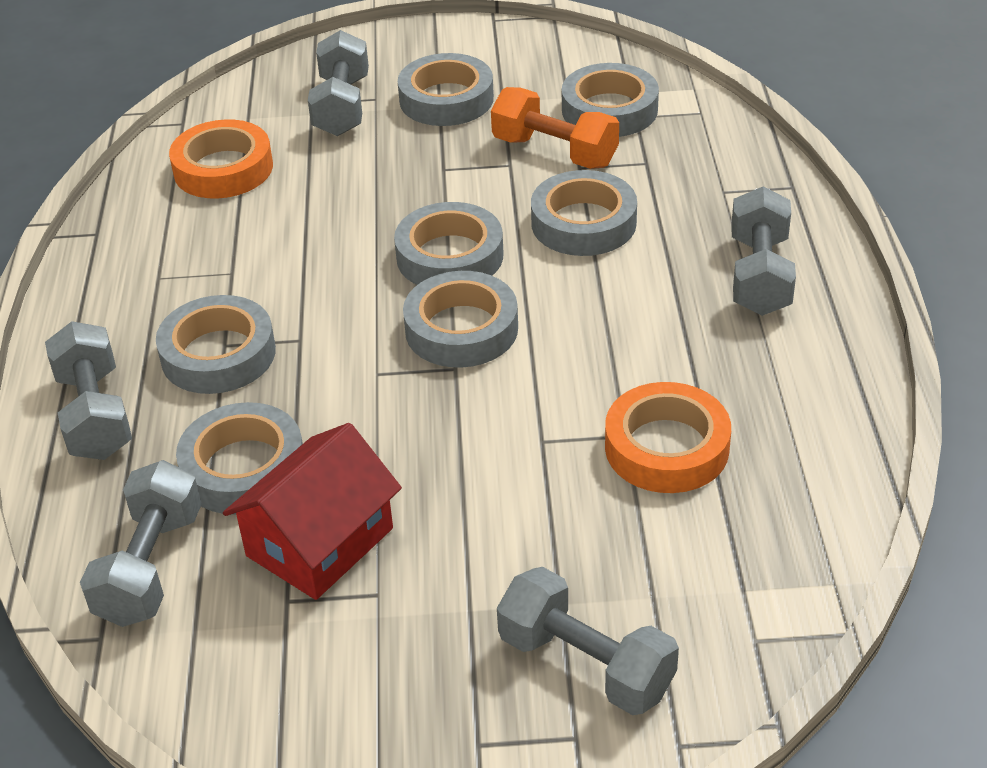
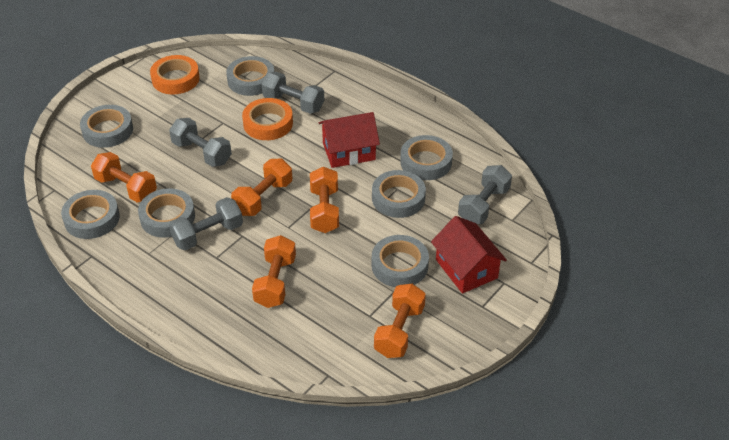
grey dumbbell: [45,321,132,460] [80,460,202,627] [308,30,369,136] [497,567,679,715] [731,186,796,316] = 5 -> [169,118,232,167] [169,197,243,250] [262,72,324,114] [458,165,512,224] = 4
orange dumbbell: [491,87,619,169] = 1 -> [91,152,157,202] [231,159,292,216] [252,235,296,308] [310,167,339,233] [374,284,426,358] = 5
red house: [223,423,402,600] = 1 -> [319,112,380,168] [431,216,507,294] = 2

